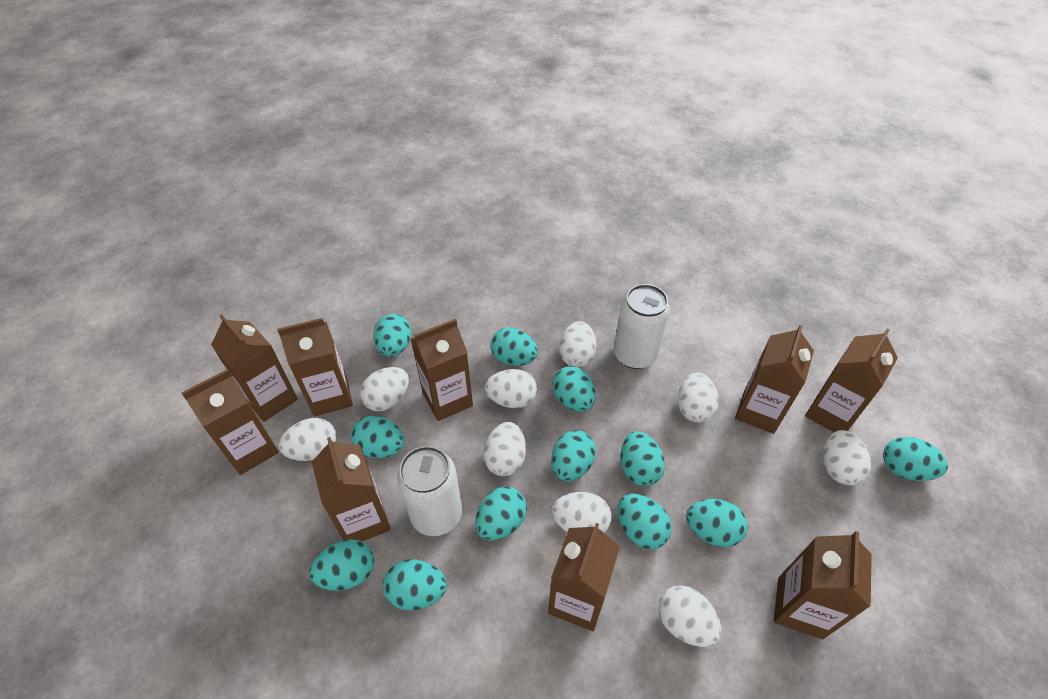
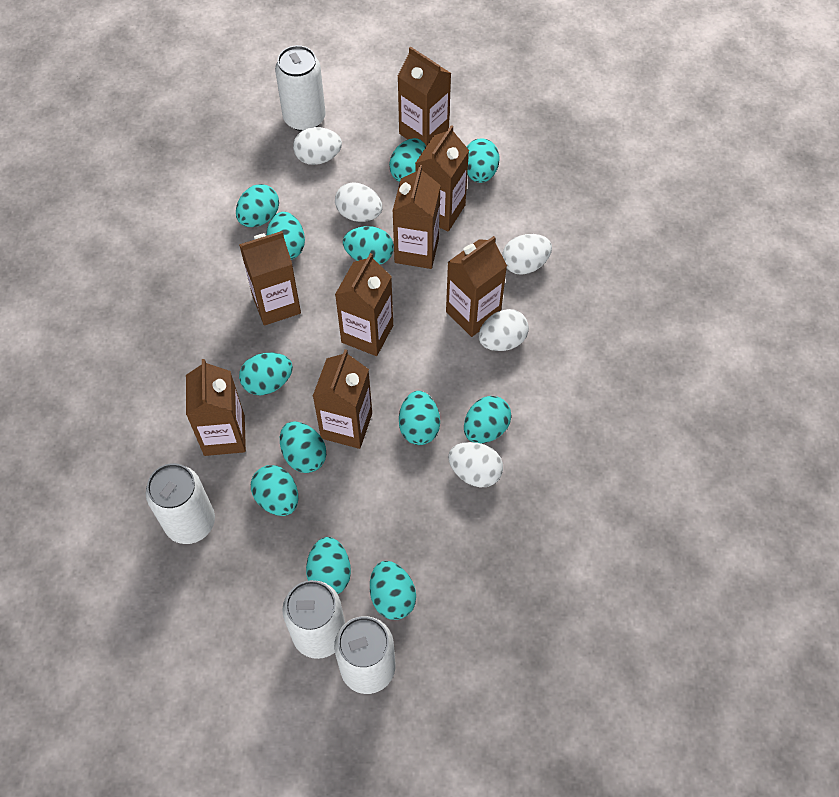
brown carton: [182,369,279,475] [211,314,298,422] [277,318,353,417] [312,437,391,541] [411,319,473,421] [548,523,620,631] [735,325,814,434] [774,531,872,639] [805,328,898,432] = 9 -> [186,359,246,456] [239,231,301,326] [313,349,372,449] [335,253,393,356] [393,165,441,269] [397,46,451,146] [415,125,469,231] [446,236,507,337] = 8
white can: [397,446,462,536] [614,284,670,369] = 2 -> [146,463,215,544] [275,45,326,131] [282,580,345,659] [334,616,395,694] = 4
white egg: [279,418,336,461] [360,367,409,411] [484,422,526,476] [485,369,537,408] [552,492,612,533] [559,321,597,367] [658,585,722,647] [678,372,719,423] [823,430,871,486] = 9 -> [293,127,342,165] [335,182,382,222] [448,442,503,487] [479,309,529,351] [502,234,552,275] = 5

